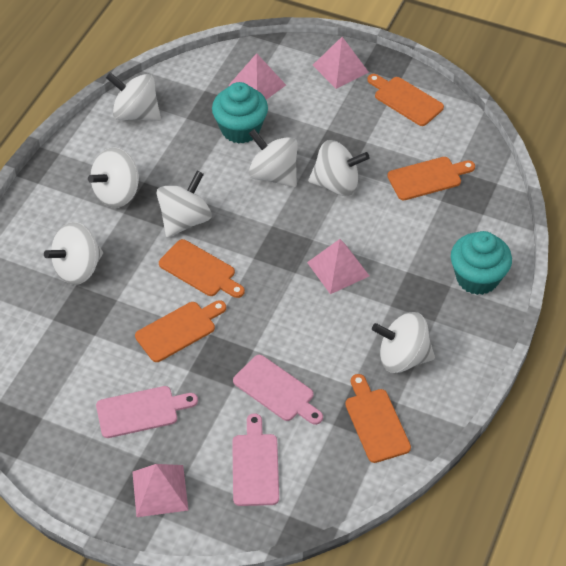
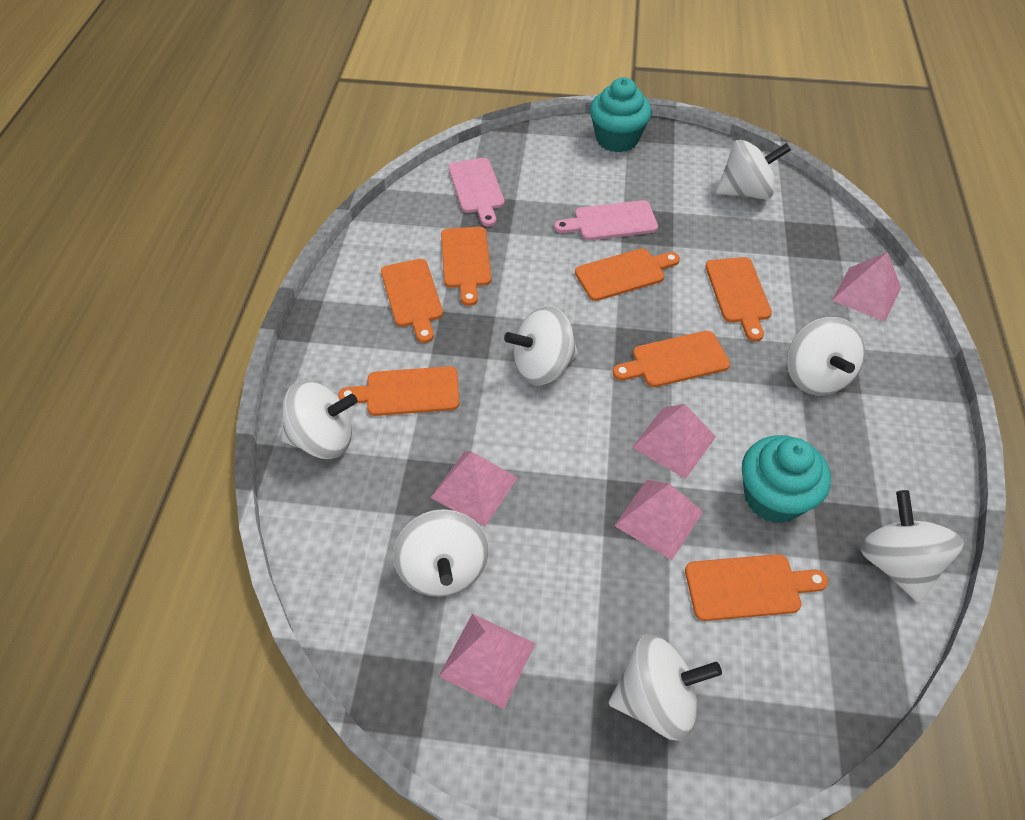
orange cutting board: [135,300,226,362] [159,239,245,298] [345,374,411,463] [367,74,444,126] [387,157,475,201] = 5 -> [338,366,459,416] [381,259,443,343] [441,227,491,306] [575,248,680,301] [613,331,730,387] [685,554,828,621] [706,257,772,341] = 7
pink cutting board: [96,386,198,438] [232,413,279,506] [233,355,323,425] = 3 -> [448,158,505,226] [554,200,658,240] = 2
pink pyramid: [132,464,188,517] [228,53,286,100] [307,239,369,294] [313,37,369,89] = 4 -> [431,451,517,526] [439,614,536,709] [614,480,703,560] [632,404,716,479] [832,252,901,322] = 5

